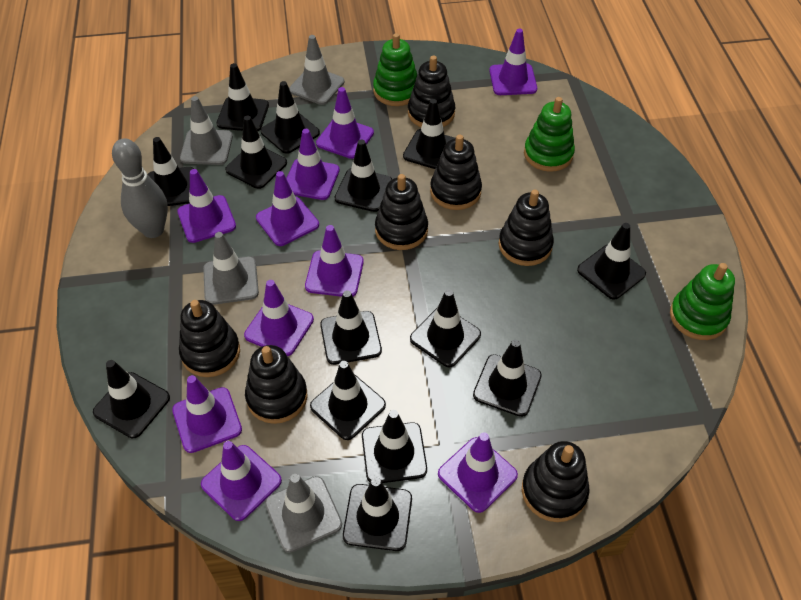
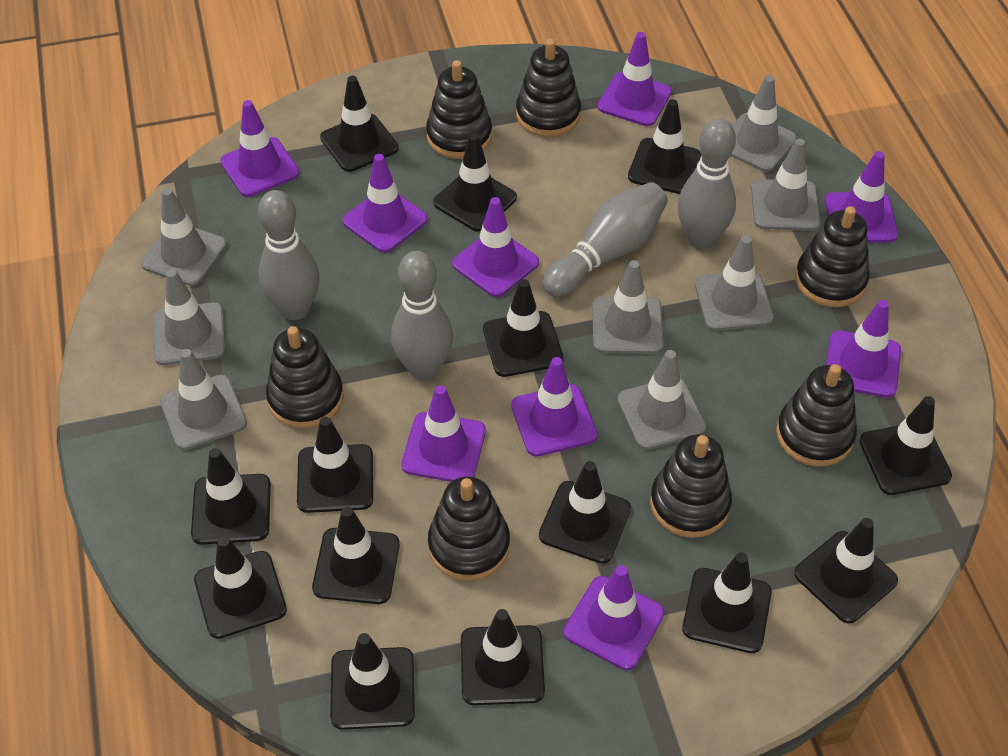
green stacking toy: [373,33,417,106] [524,97,575,172] [670,263,735,340] = 3 -> none = 0
grey bowling pin: [112,138,168,238] = 1 -> [258,190,319,320] [391,251,453,380] [542,182,668,297] [678,119,736,249] = 4
grey traffic cone: [180,96,233,165] [203,232,259,305] [265,474,342,553] [289,35,345,105] = 4 -> [141,188,227,286] [153,269,225,365] [160,349,247,450] [592,260,664,354] [617,350,706,450] [695,236,774,331] [730,75,797,172] [751,139,820,231] = 8
purple traffic cone: [172,375,242,453] [177,169,236,243] [201,441,282,521] [244,280,314,356] [256,171,319,246] [286,129,340,200] [305,225,364,297] [316,87,374,159] [438,432,518,513] [489,29,537,95] = 10 -> [220,100,300,197] [343,154,428,253] [401,385,486,482] [452,197,539,297] [511,357,597,457] [564,565,664,670] [597,32,672,126] [825,151,898,243] [826,300,901,398] = 9

